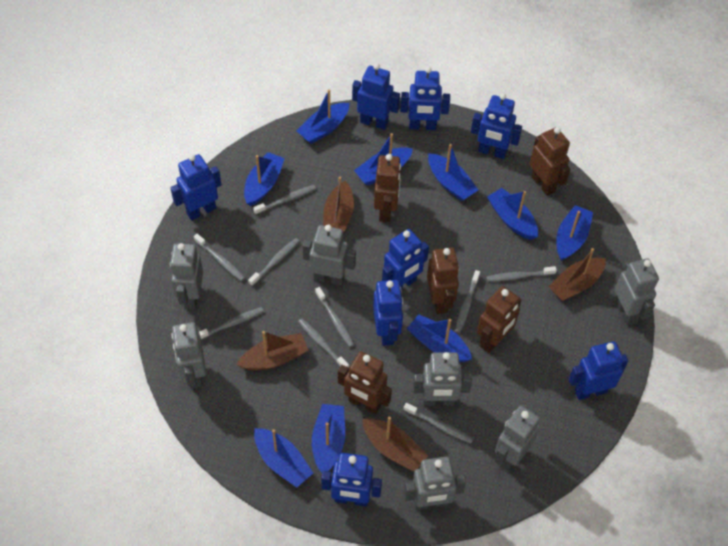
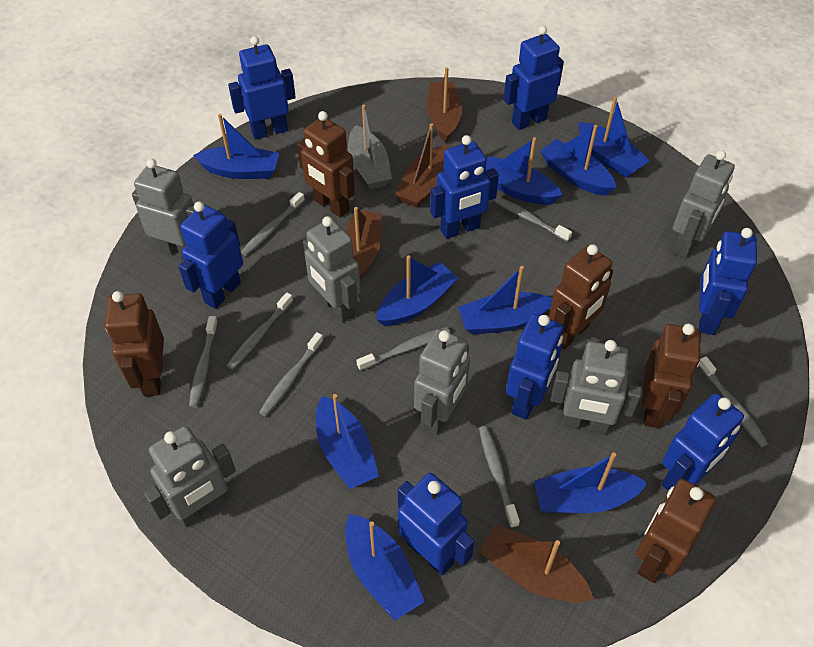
grey boat: none = 0 -> [348,104,392,189] = 1
grey robot: [170,243,203,310] [171,322,206,389] [303,224,356,286] [404,457,466,510] [413,352,472,406] [494,405,540,471] [615,258,659,326] = 7 -> [132,158,195,258] [144,426,236,528] [303,216,361,323] [414,329,470,435] [551,340,642,435] [673,150,735,258] = 6
grey toothbrush: [194,234,245,281] [199,307,264,340] [248,238,299,286] [253,185,316,214] [298,318,349,368] [315,287,355,347] [404,403,474,443] [455,270,480,333] [486,266,557,281] = 9 -> [189,316,218,408] [226,292,293,370] [241,192,305,256] [259,332,323,417] [356,327,450,371] [479,426,520,528] [492,196,572,242] [699,356,768,448] = 8

